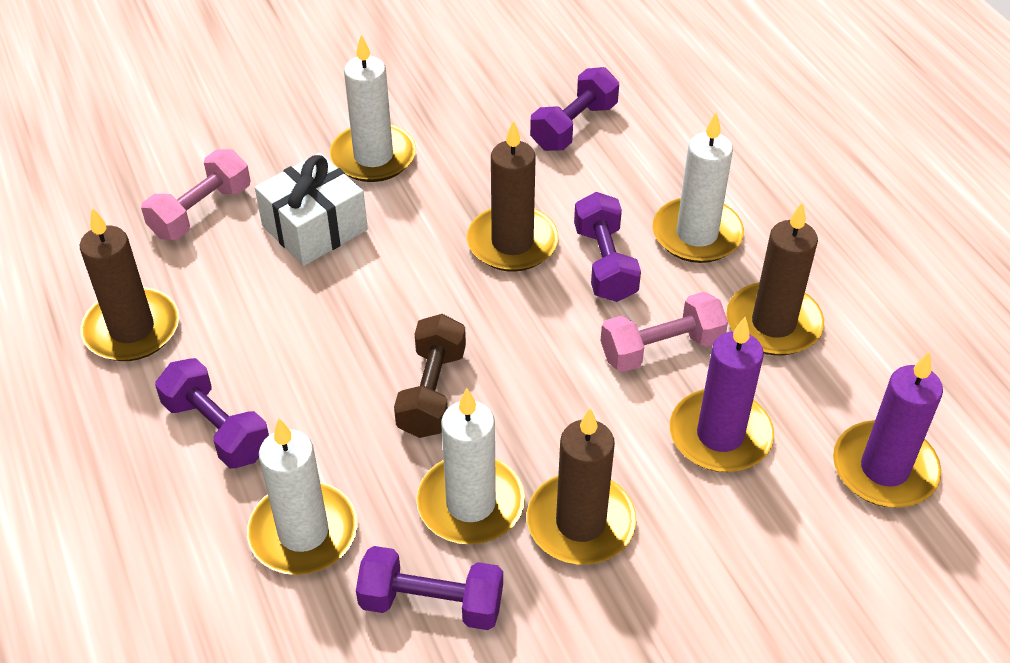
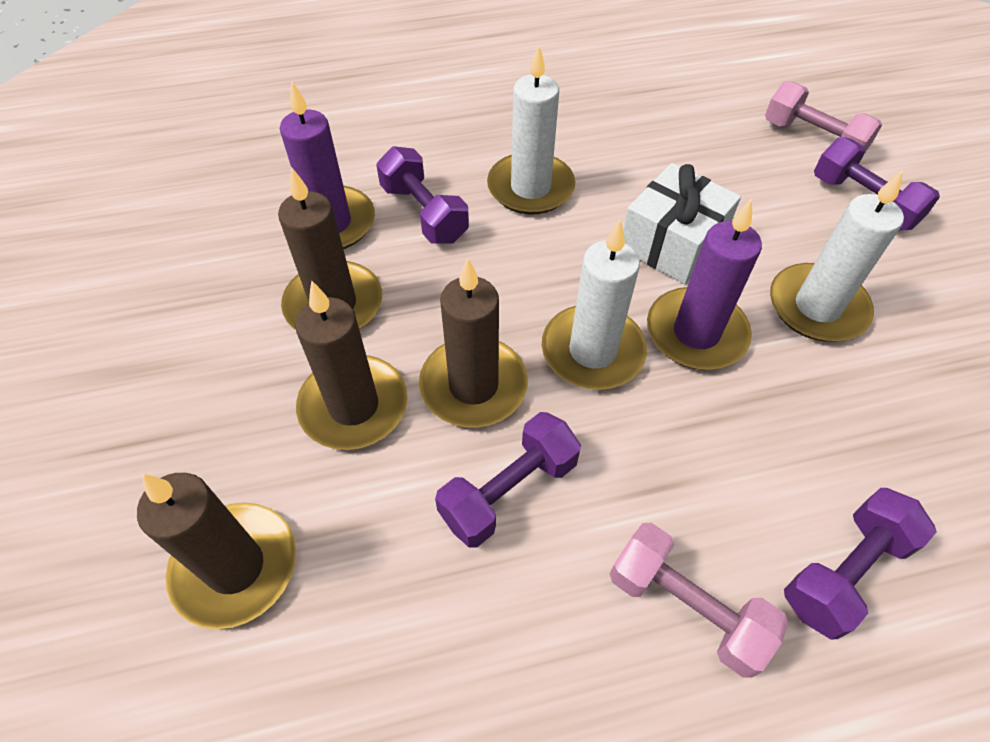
brown dumbbell: [394,314,466,438] = 1 -> none = 0
white candle: [247,418,358,575] [330,34,416,182] [416,388,525,545] [652,112,744,263] = 4 -> [487,45,575,215] [542,219,647,390] [770,170,904,342] = 3

